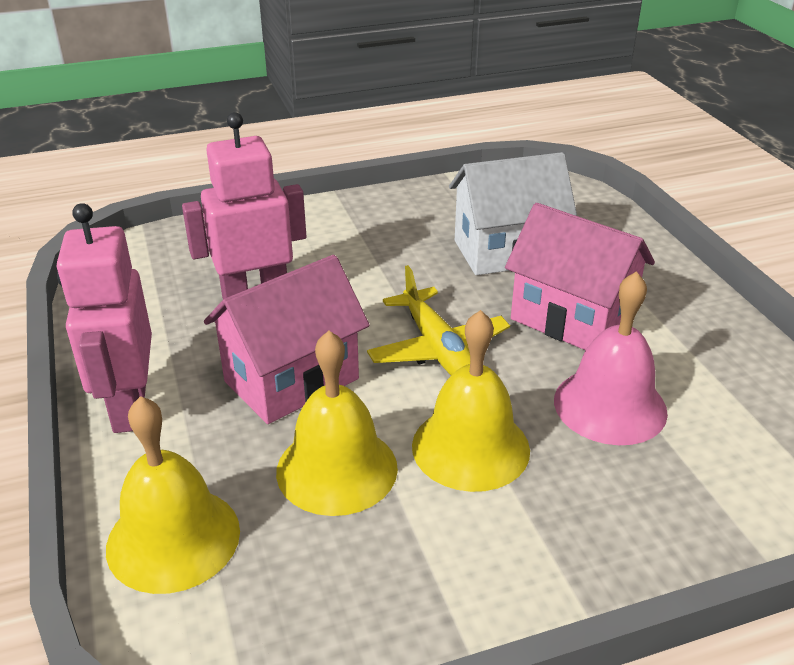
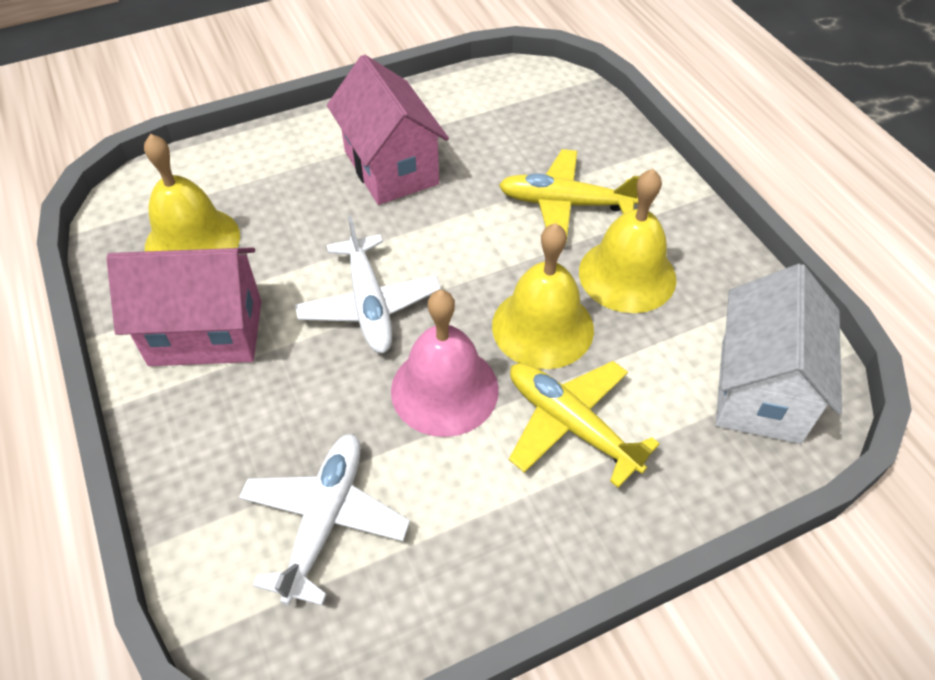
pink robot: [57,203,152,433] [182,112,306,299] = 2 -> none = 0
white plane: none = 0 -> [239,434,410,605] [295,215,441,353] = 2
yellow plane: [367,265,510,375] = 1 -> [499,149,640,243] [509,361,660,488] = 2

